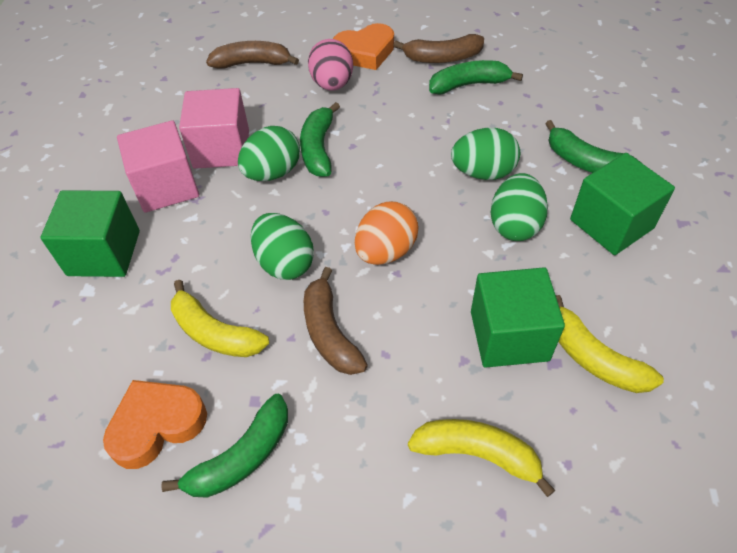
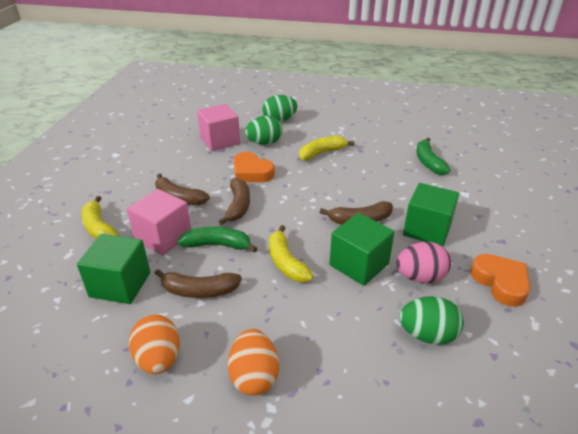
brown banana: [206,41,299,69] [304,267,368,375] [393,34,484,63] = 3 -> [155,174,210,205] [155,269,242,298] [219,178,250,225] [320,201,393,224] = 4
green banana: [161,394,288,498] [300,102,340,177] [429,60,523,95] [545,120,640,173] = 4 -> [177,227,258,253] [416,137,451,175] = 2
green egg: [238,126,300,181] [251,213,314,280] [451,128,520,180] [491,173,548,241] = 4 -> [245,116,282,145] [262,95,298,122] [399,296,464,345] = 3
orange egg: [355,201,419,265] = 1 -> [129,314,180,374] [228,329,279,396] = 2

